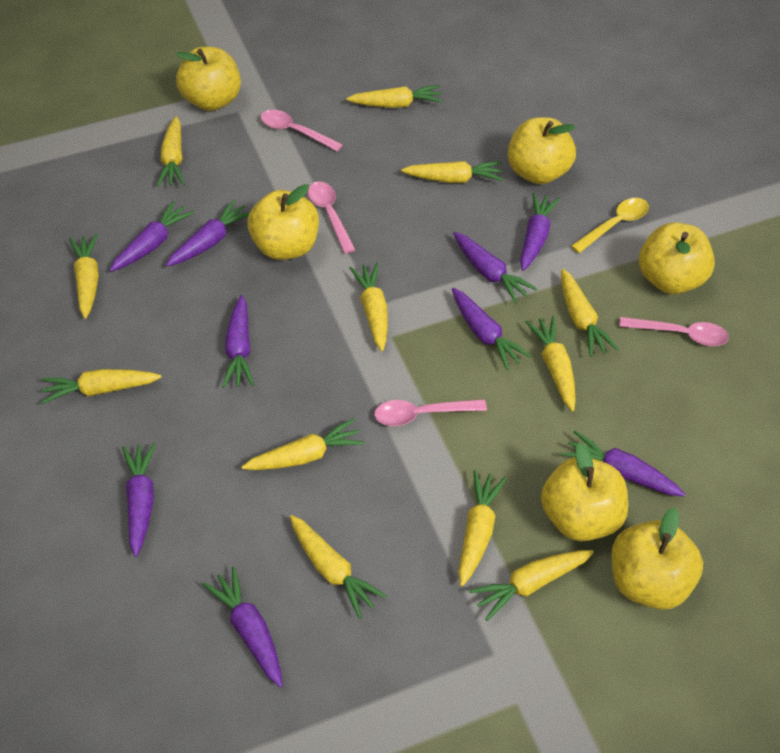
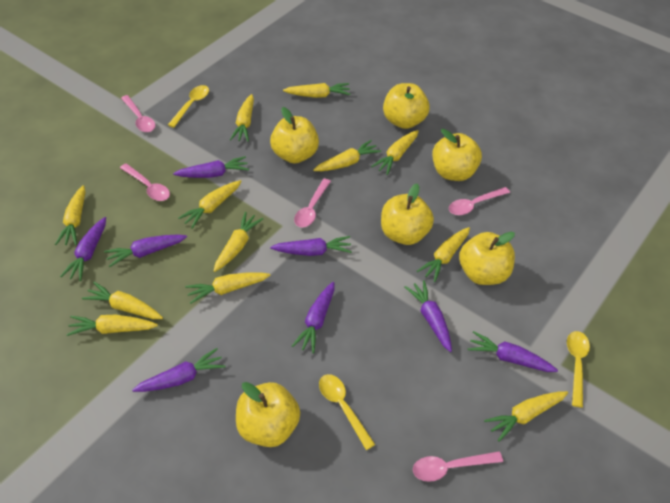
pink spoon: [261,110,343,152] [308,181,355,254] [374,399,487,426] [619,317,729,346] = 4 -> [120,163,170,201] [121,95,155,132] [294,179,331,228] [413,451,503,482] [449,187,510,215] = 5
purple carrot: [110,201,194,272] [122,443,156,557] [166,200,250,266] [203,566,283,687] [222,295,254,388] [452,288,531,370] [453,232,537,304] [520,193,560,271] [562,430,685,496] = 9 -> [60,217,106,281] [104,234,187,267] [132,348,225,392] [173,156,249,178] [270,236,352,256] [292,282,334,353] [405,280,452,352] [468,331,558,372] = 8
yellow spoon: [571,198,649,253] = 1 -> [168,85,209,128] [319,374,375,450] [567,331,590,408] = 3

